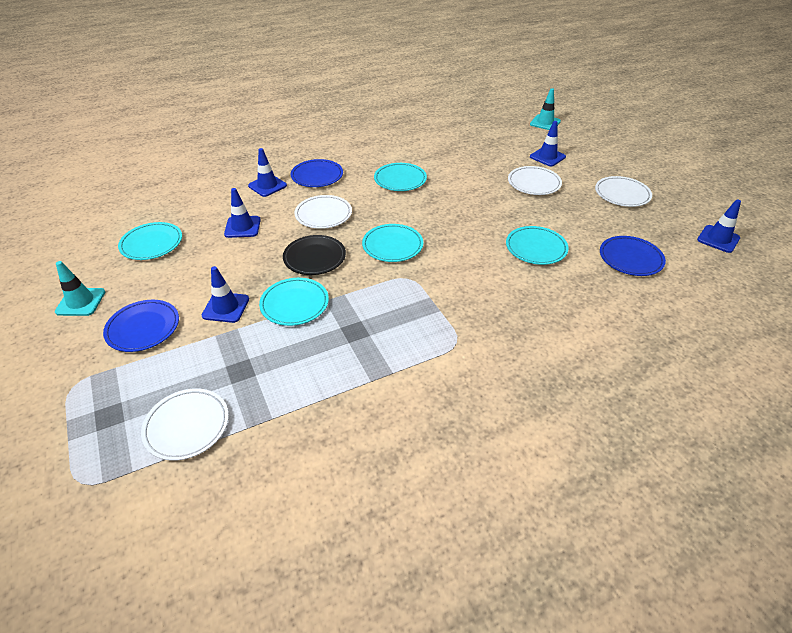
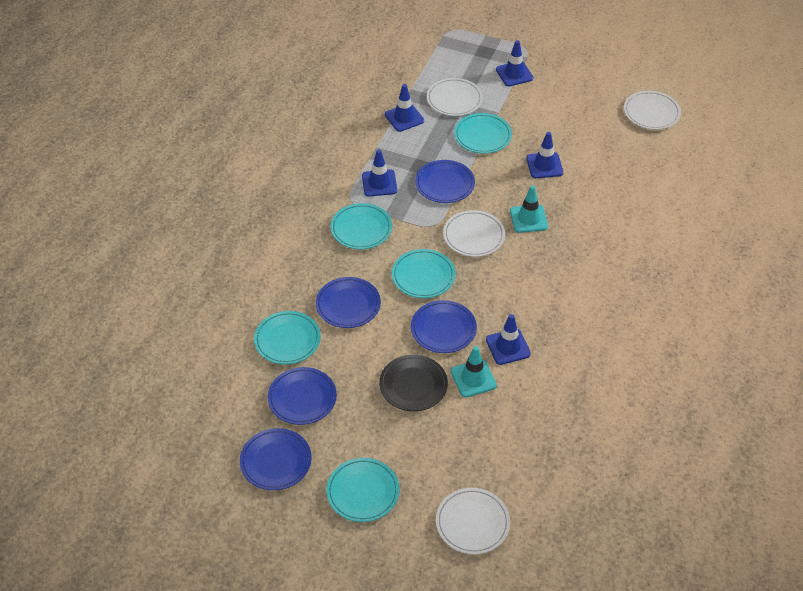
blue plate: [103,300,179,352] [291,159,343,187] [600,236,666,276] = 3 -> [240,428,312,490] [268,367,337,425] [316,277,381,328] [411,300,477,353] [415,160,475,203] = 5

